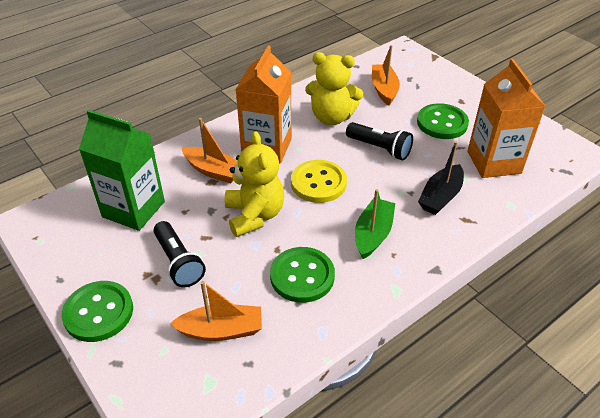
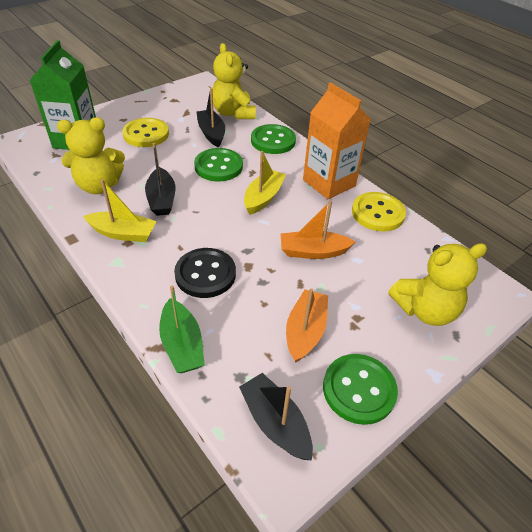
black boat: [418,141,464,215] = 1 -> [145,143,175,216] [196,88,225,147] [239,373,313,460] = 3
black button: none = 0 -> [174,248,236,298] = 1
black flashlight: [153,221,206,287] [346,122,413,160] = 2 -> none = 0
orange boat: [170,281,262,341] [182,118,238,183] [372,45,400,106] = 3 -> [281,200,355,259] [286,288,328,363] = 2
orange carton: [236,45,292,163] [467,59,545,178] = 2 -> [303,82,370,199] = 1
yellow boat: none = 0 -> [83,179,157,242] [244,151,286,215] = 2
yellow button: [291,160,347,203] = 1 -> [122,118,169,147] [352,192,406,232] = 2
yellow teddy bear: [225,131,284,237] [305,52,363,125] = 2 -> [57,117,125,194] [212,43,256,119] [388,243,487,326] = 3

